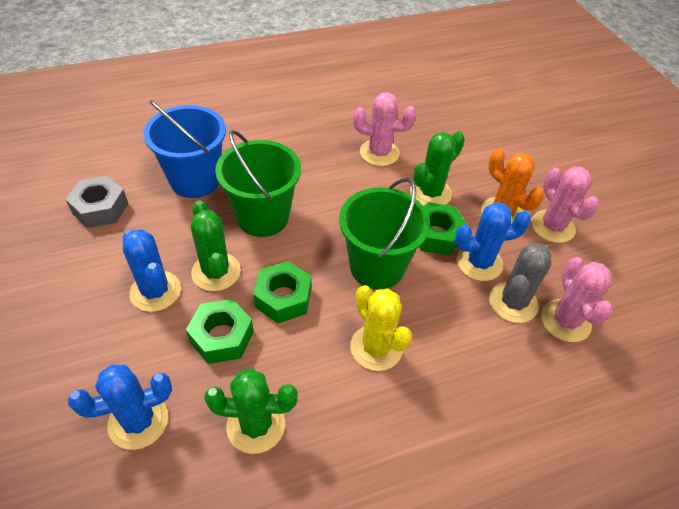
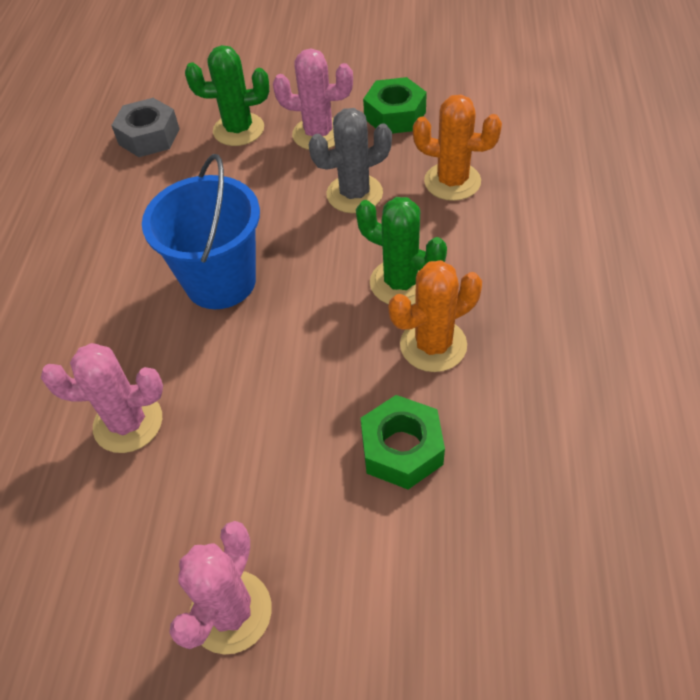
blue cactus: [68,364,172,450] [123,229,181,312] [455,202,531,281] = 3 -> none = 0
green bucket: [215,130,301,237] [339,178,430,289] = 2 -> none = 0
green cactus: [191,200,241,291] [204,368,298,454] [410,131,465,206] = 3 -> [185,45,269,146] [356,197,447,305] = 2
green nut: [186,299,254,364] [253,261,311,323] [419,202,467,255] = 3 -> [361,395,445,489] [363,77,427,134] = 2
orange cactus: [481,149,544,224] = 1 -> [389,260,482,372] [413,94,502,201] = 2
yellow cactus: [350,285,412,371] = 1 -> none = 0

